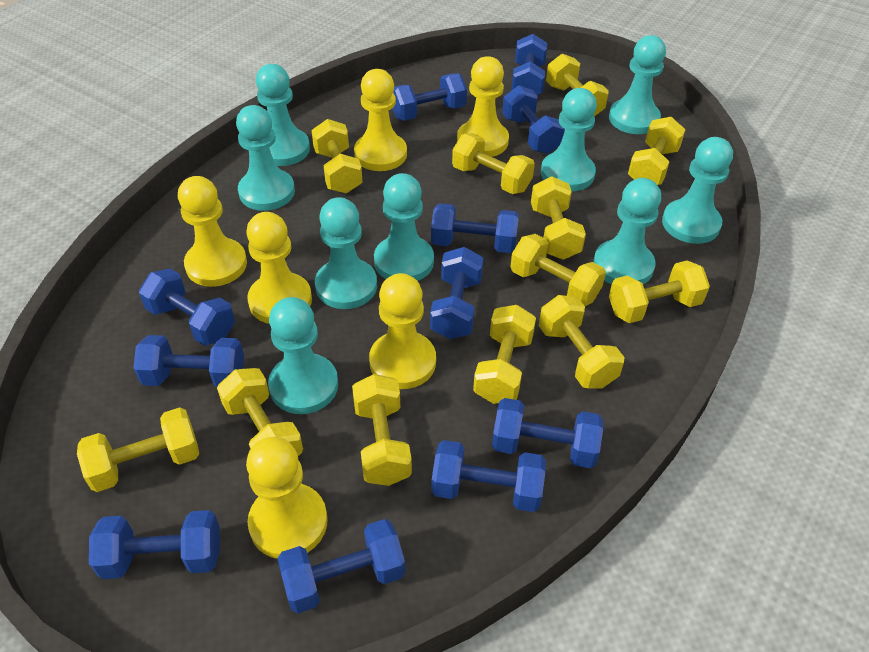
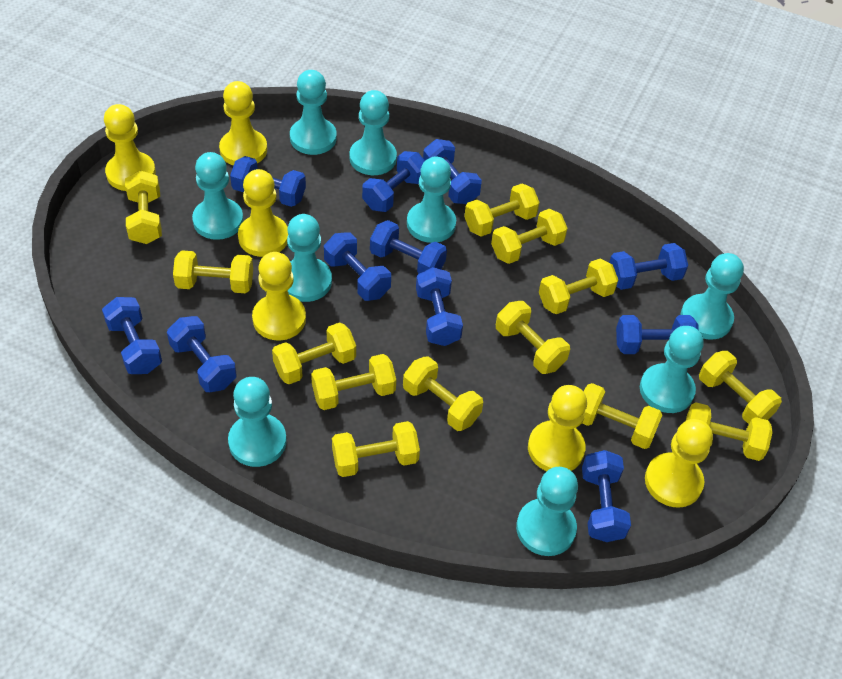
yellow dumbbell: [77,407,199,492] [217,368,303,456] [311,119,363,193] [352,374,412,486] [452,134,535,194] [473,305,536,404] [510,234,606,306] [531,177,586,260] [539,295,625,389] [546,54,609,116] [609,260,710,323] [628,117,686,185] = 12 -> [125,170,162,244] [173,250,253,293] [272,322,356,384] [311,354,396,410] [332,421,420,477] [403,356,483,431] [464,183,540,237] [491,209,568,264] [496,301,570,374] [539,259,618,314] [582,383,662,449] [686,403,773,461] [699,351,782,424] = 13

